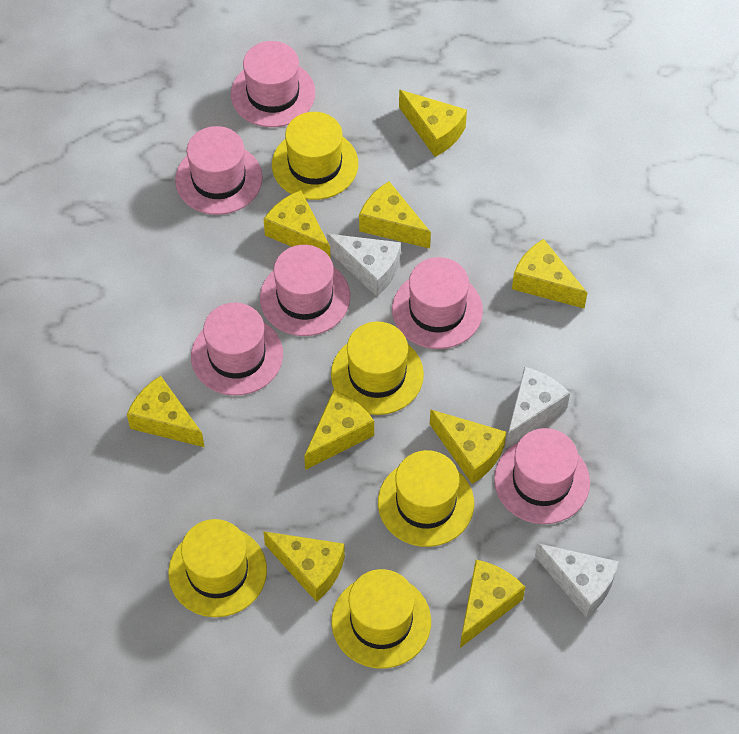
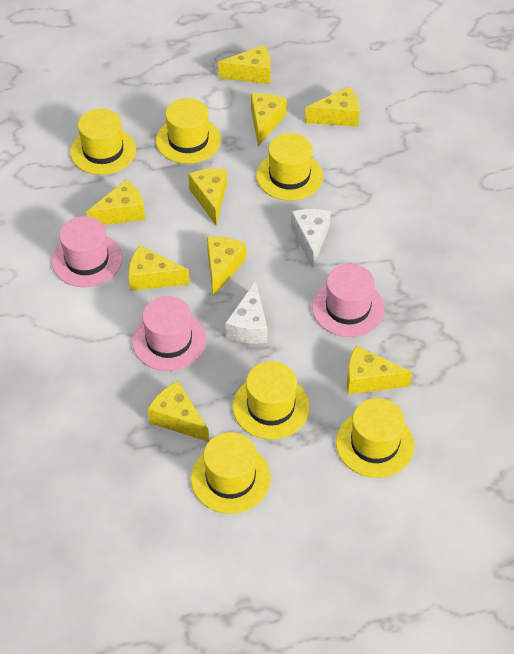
pink hat: [175,126,263,215] [191,303,283,396] [231,41,315,127] [260,245,350,336] [392,257,483,349] [494,428,590,524] = 6 -> [52,216,122,287] [132,296,206,371] [312,264,385,337] = 3
white cheese: [327,234,401,297] [506,367,570,448] [535,543,619,618] = 3 -> [225,281,267,344] [291,209,331,268] = 2
yellow hat: [168,519,267,617] [272,112,358,200] [331,322,424,415] [331,569,431,669] [378,450,474,547] = 5 -> [70,109,136,175] [156,98,221,164] [191,432,271,514] [233,361,309,439] [256,133,323,201] [336,398,415,478] = 6

